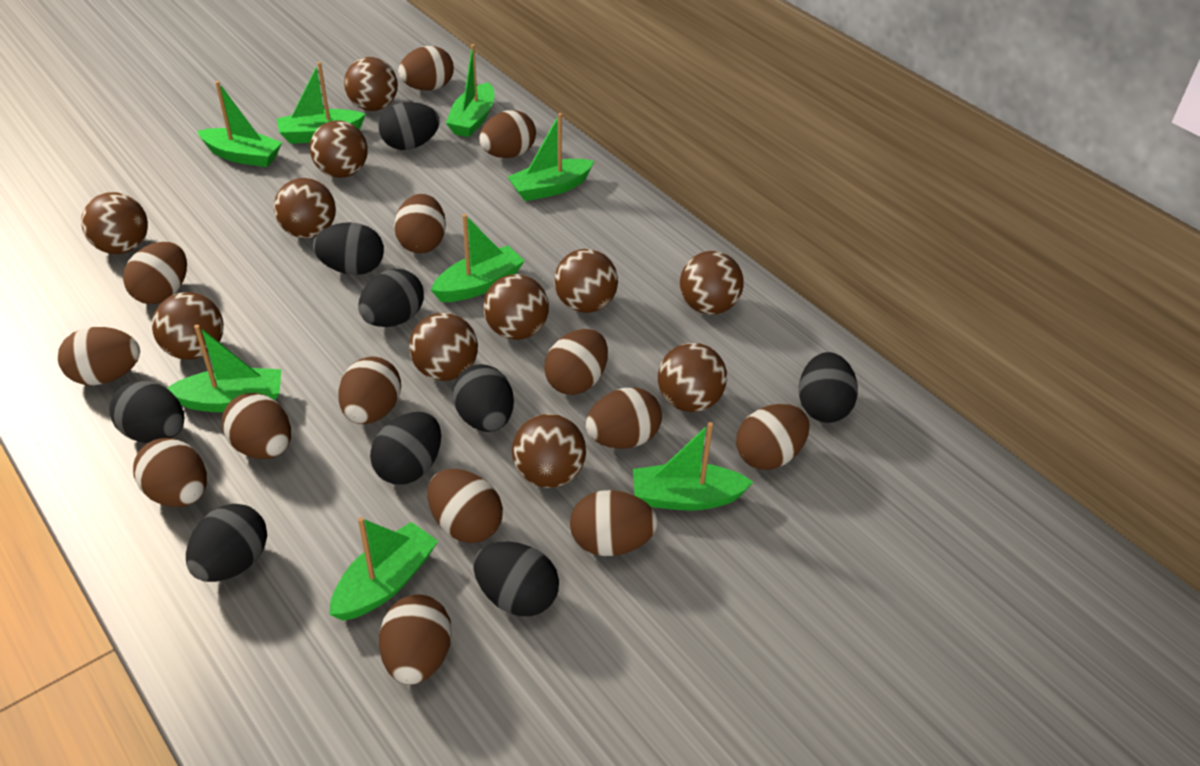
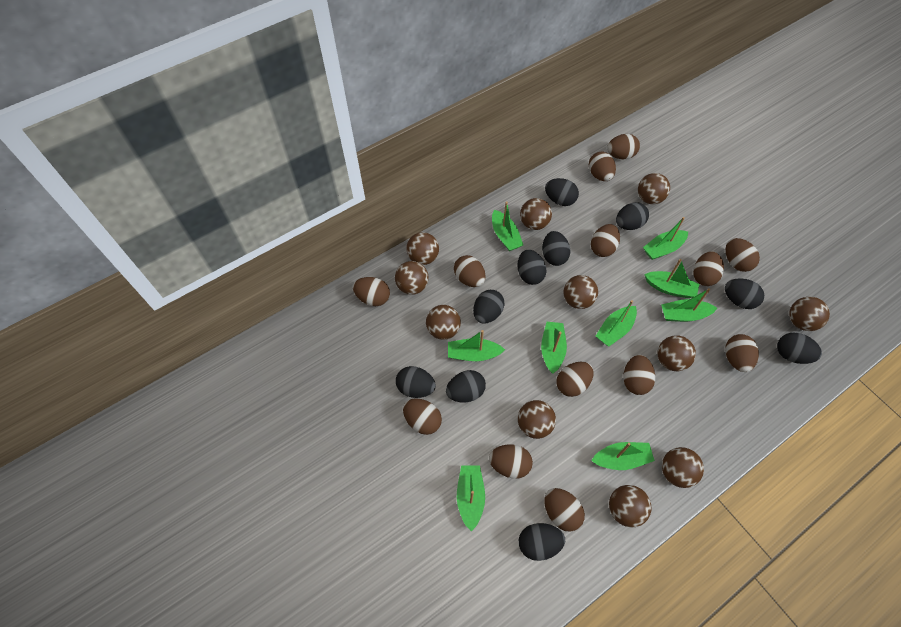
black egg: [109,380,184,443] [186,504,267,582] [313,222,384,275] [358,269,424,327] [370,412,441,485] [378,102,440,150] [453,364,514,432] [473,541,559,616] [799,352,858,423] = 9 -> [396,366,436,398] [446,370,486,402] [473,290,504,324] [517,250,547,285] [519,523,565,561] [542,231,570,266] [545,178,579,206] [616,202,649,230] [725,279,764,309] [777,333,822,364] = 10
brown egg: [58,327,140,385] [123,242,187,304] [133,438,207,507] [222,393,291,459] [338,356,401,424] [379,595,452,685] [394,194,446,253] [398,46,454,90] [427,469,503,543] [479,110,536,158] [544,329,608,395] [570,490,658,556] [586,388,662,449] [736,404,810,470] = 14 -> [353,277,390,306] [403,398,442,435] [454,255,486,287] [489,445,533,479] [544,488,585,532] [556,362,594,397] [589,151,616,181] [591,224,620,257] [607,134,640,159] [623,355,655,395] [693,251,724,286] [725,334,759,372] [726,238,760,272] = 13
green boat: [167,325,281,412] [197,81,282,167] [277,62,366,144] [329,517,438,621] [431,214,525,302] [446,44,494,137] [508,113,594,201] [633,422,754,511] = 8 -> [448,330,505,361] [457,465,485,531] [492,202,523,251] [541,322,567,374] [591,442,655,470] [596,300,637,347] [643,217,688,260] [644,259,699,298] [661,288,717,322] = 9

